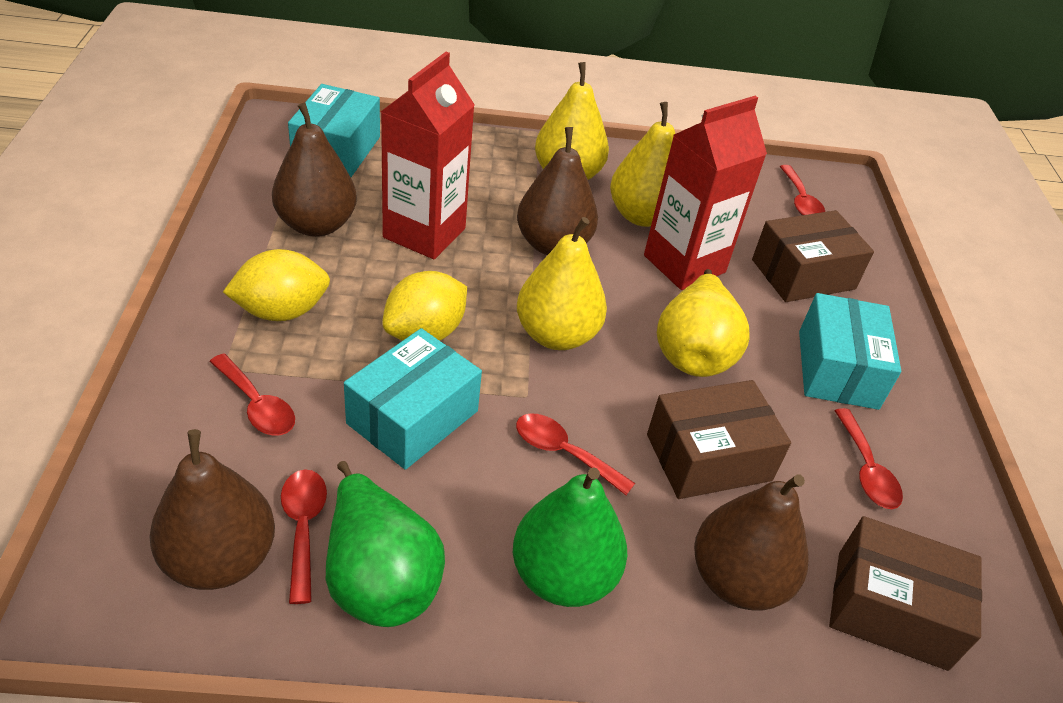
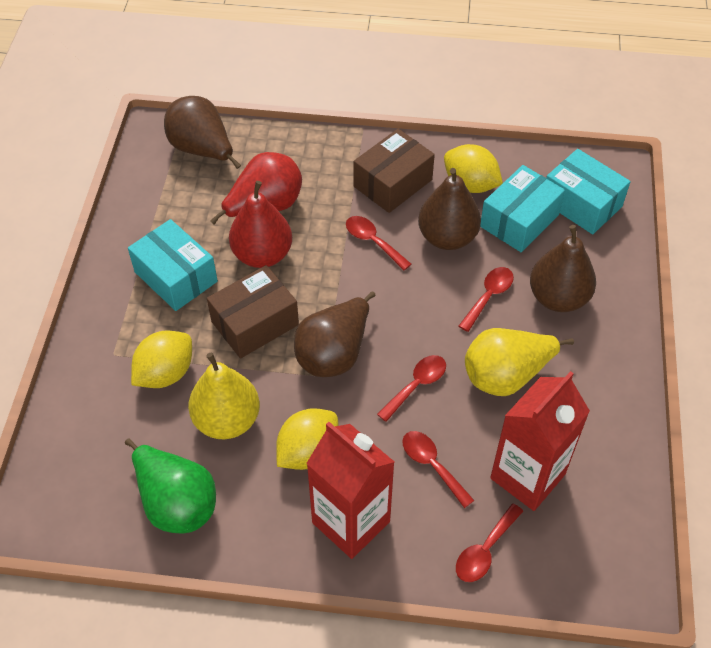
brown box: [647,380,791,499] [752,210,874,302] [829,516,982,671] = 3 -> [207,265,299,359] [354,129,435,213] = 2
green pear: [326,461,445,627] [513,467,627,607] = 2 -> [125,438,216,534] = 1
red pear: none = 0 -> [210,152,302,225] [229,181,292,268] = 2
yellow lemon: [223,249,330,321] [382,271,467,341] = 2 -> [131,331,192,388] [276,408,339,470] [444,144,503,193] = 3
yellow pear: [517,217,607,350] [535,62,609,180] [610,102,675,227] [657,269,749,377] = 4 -> [188,352,260,439] [465,328,574,396] = 2

